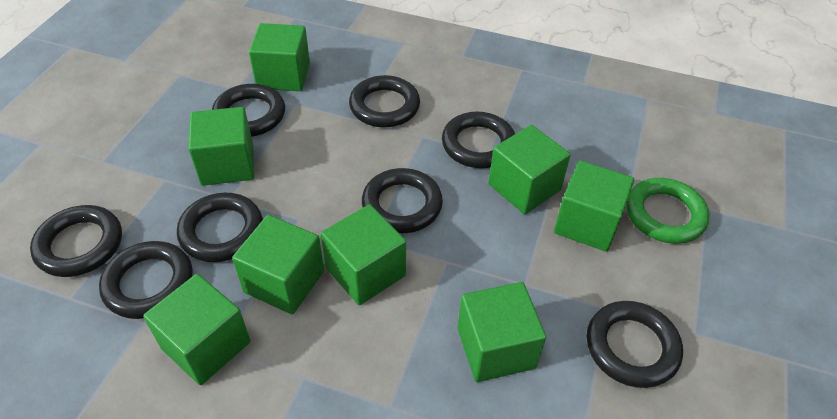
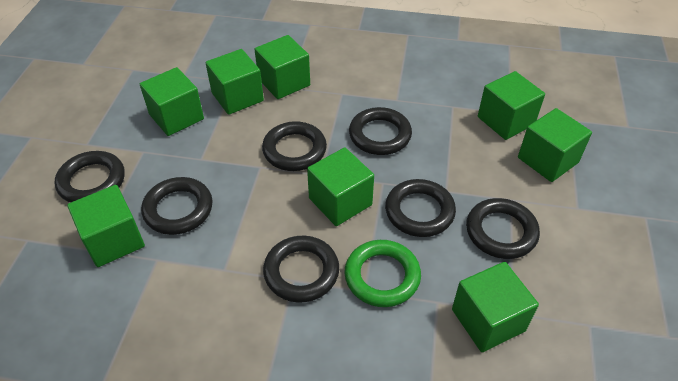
black ring: [30,205,122,277] [99,241,193,319] [177,193,263,262] [212,84,285,137] [349,75,420,127] [362,168,443,233] [442,112,515,168] [587,301,683,388] = 8 -> [55,151,125,203] [141,177,213,235] [262,121,327,171] [263,236,339,303] [349,107,412,155] [385,179,456,237] [466,198,540,259] = 7

